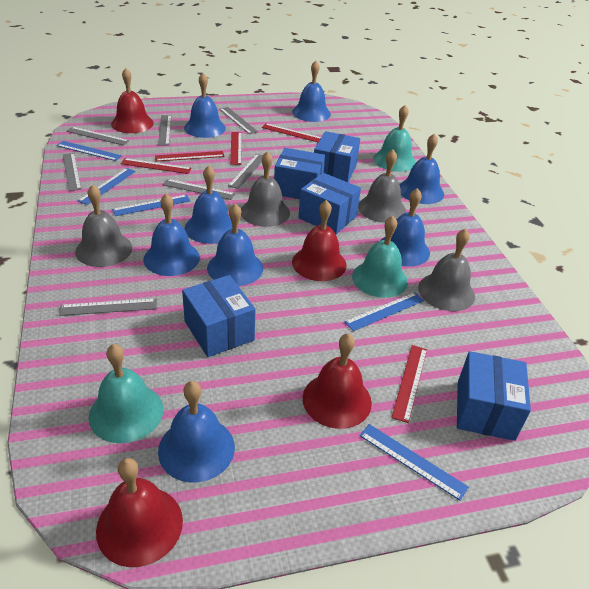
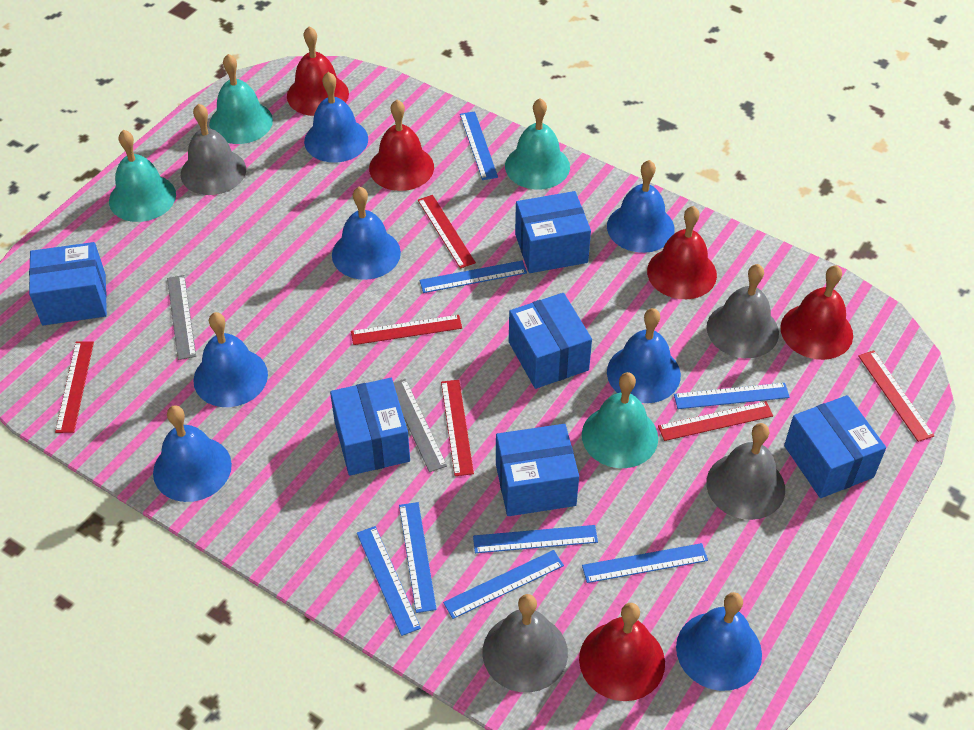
blue bell: [143,194,200,276] [158,381,235,483] [184,73,226,138] [185,165,232,244] [207,204,263,286] [292,61,331,122] [380,188,430,267] [400,133,444,204] = 8 -> [153,405,232,502] [193,312,268,407] [304,72,368,163] [332,186,401,280] [607,160,675,253] [607,308,681,403] [676,592,762,691] = 7
blue box: [182,275,255,357] [274,148,325,199] [298,173,361,234] [314,131,360,182] [457,351,531,441] = 5 -> [29,242,107,325] [330,378,410,476] [496,424,579,516] [509,293,592,389] [515,191,591,273] [784,395,886,498] = 6
blue ruler: [56,141,122,161] [78,168,136,205] [112,195,190,216] [344,292,424,331] [360,424,469,501] = 5 -> [357,526,421,636] [399,502,437,613] [419,260,527,293] [443,550,564,619] [460,111,498,180] [473,525,598,553] [582,543,708,583] [674,383,790,409] = 8
grey ruler: [59,299,157,316] [63,153,81,191] [66,127,129,146] [158,115,171,145] [163,179,235,200] [220,107,258,134] [228,154,263,189] = 7 -> [167,275,196,360] [393,379,447,472] = 2
red bell: [96,458,183,567] [111,68,154,133] [292,200,347,281] [303,333,372,429] = 4 -> [287,26,349,116] [369,100,434,191] [579,603,665,701] [647,206,717,299] [780,265,853,360] = 5
red ruler: [120,158,192,174] [155,151,225,162] [230,132,242,165] [262,123,321,142] [391,345,427,423] = 5 -> [55,341,94,433] [351,315,462,345] [418,195,476,269] [441,380,474,476] [658,401,773,441] [858,350,934,442] = 6
turquoise bell: [89,344,163,443] [352,215,408,298] [373,105,416,172] = 3 -> [109,130,176,222] [209,54,273,144] [505,98,570,189] [582,372,658,468] = 4

